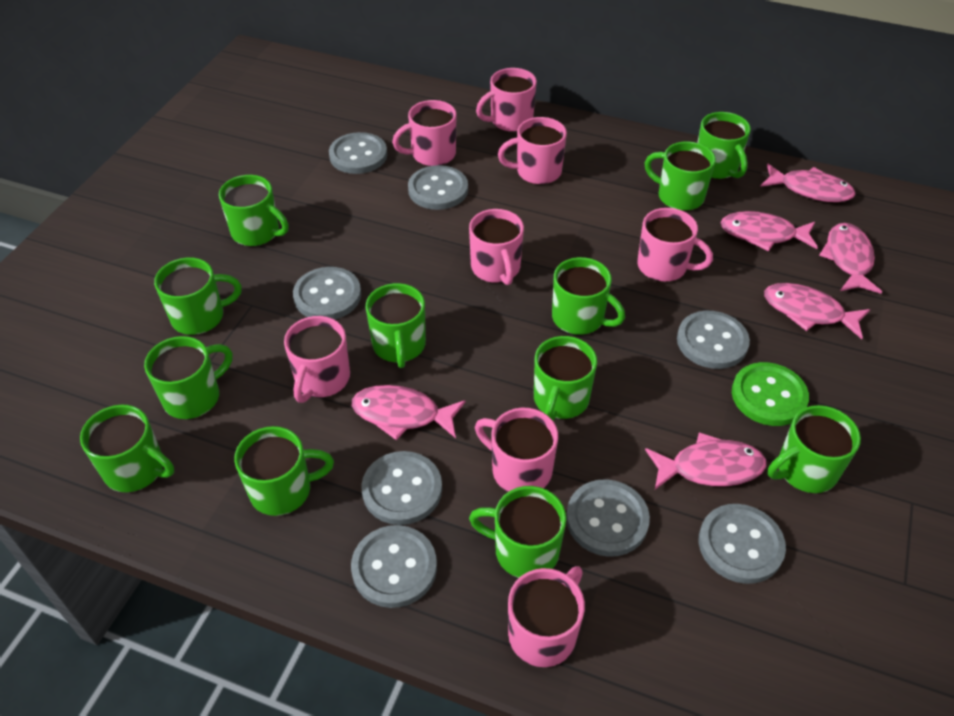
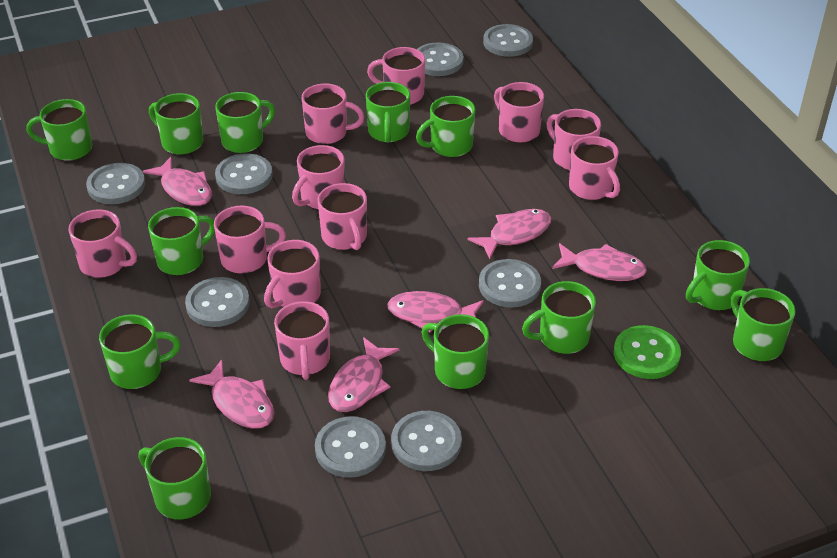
pink mug: [284,316,350,403] [392,100,456,166] [469,209,524,285] [475,408,558,492] [476,68,537,132] [498,117,567,184] [508,566,585,667] [637,208,713,282] = 8 -> [68,209,137,278] [214,206,286,274] [264,240,321,308] [274,301,330,380] [292,145,345,209] [302,84,364,144] [318,183,367,250] [367,47,425,105] [494,82,544,143] [546,109,601,170] [569,136,620,200] = 11

